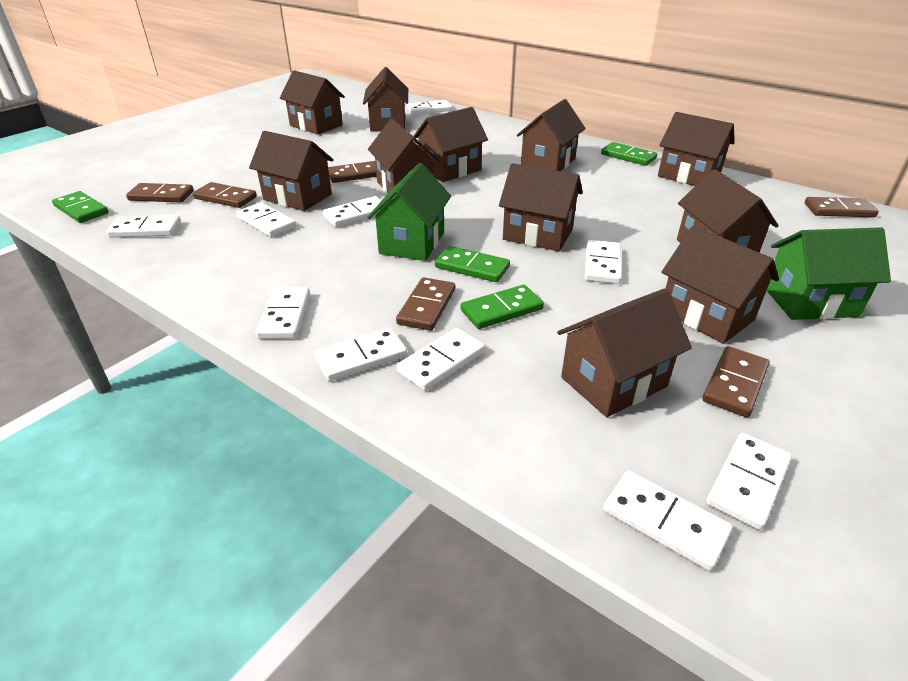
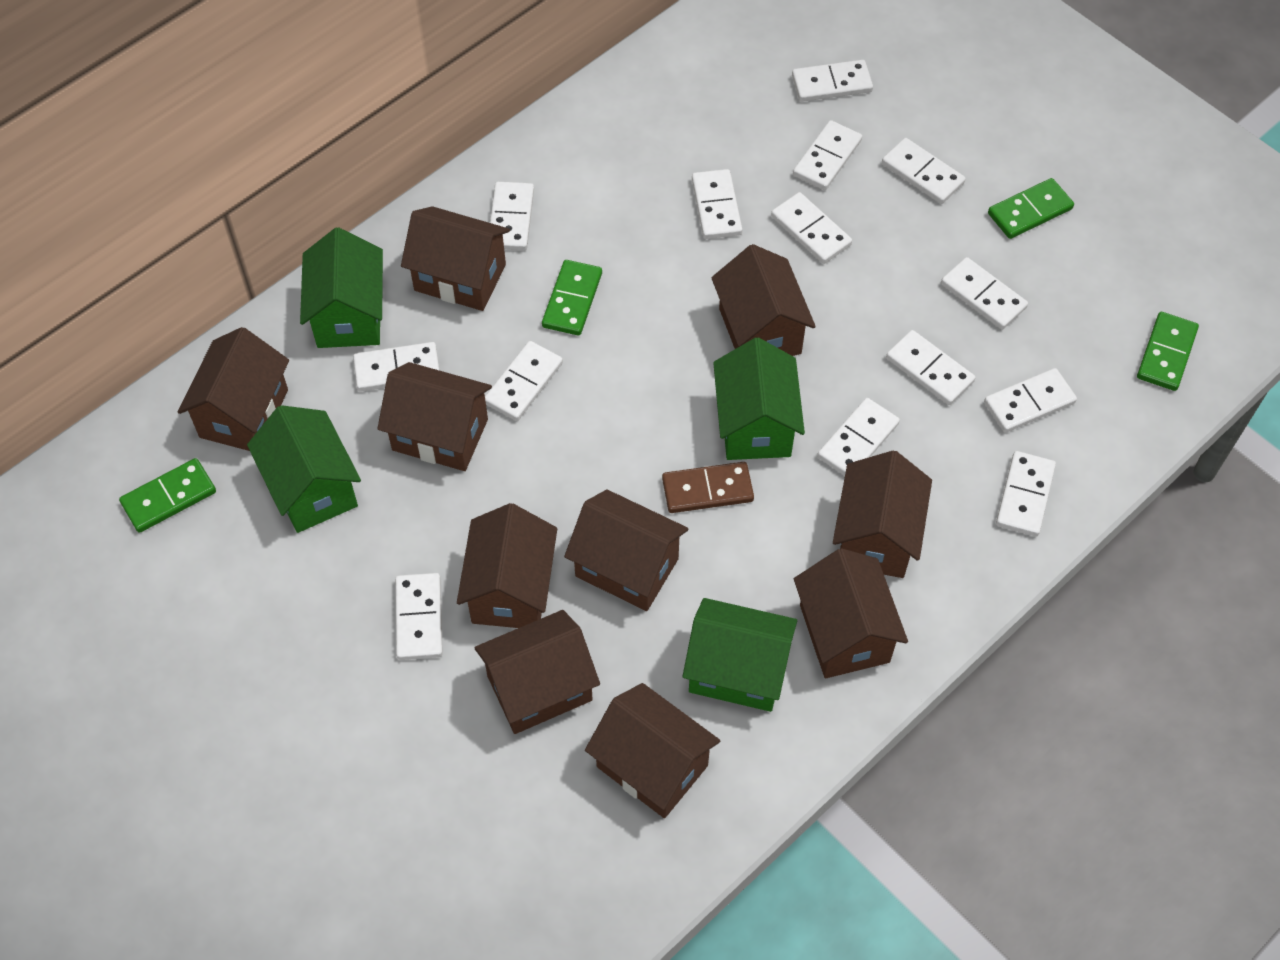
brown domino: [126,183,194,203] [193,182,257,208] [328,161,377,183] [396,277,455,331] [702,346,770,418] [805,197,879,217] = 6 -> [662,462,754,513] = 1
brown house: [249,131,334,211] [280,70,345,135] [363,67,408,132] [368,119,440,194] [413,107,488,182] [499,163,583,251] [517,99,586,171] [557,288,692,417] [658,112,735,186] [661,226,779,344] [677,169,779,253] = 11 -> [178,327,289,451] [377,362,492,471] [401,206,510,311] [457,503,557,628] [475,610,600,734] [564,489,688,611] [585,683,720,818] [711,244,816,356] [794,548,908,678] [833,450,932,578] = 10
green house: [367,163,451,261] [766,227,891,320] = 2 -> [247,405,361,533] [300,227,383,348] [683,598,797,712] [713,337,805,460] = 4
white domino: [106,215,181,238] [236,202,296,237] [256,287,310,339] [314,328,407,381] [323,196,381,227] [397,328,485,391] [407,100,452,115] [585,240,622,284] [603,471,733,571] [707,433,792,530] = 10 -> [353,342,440,391] [395,573,443,660] [485,341,563,421] [490,182,534,251] [692,169,742,239] [771,192,852,264] [792,60,873,102] [793,120,862,190] [817,398,900,476] [882,138,966,204] [886,330,975,405] [941,257,1028,330] [984,368,1077,433] [996,451,1056,537] = 14

